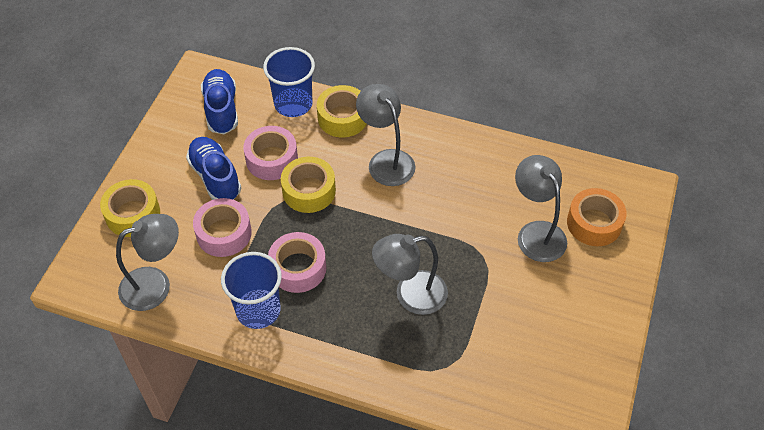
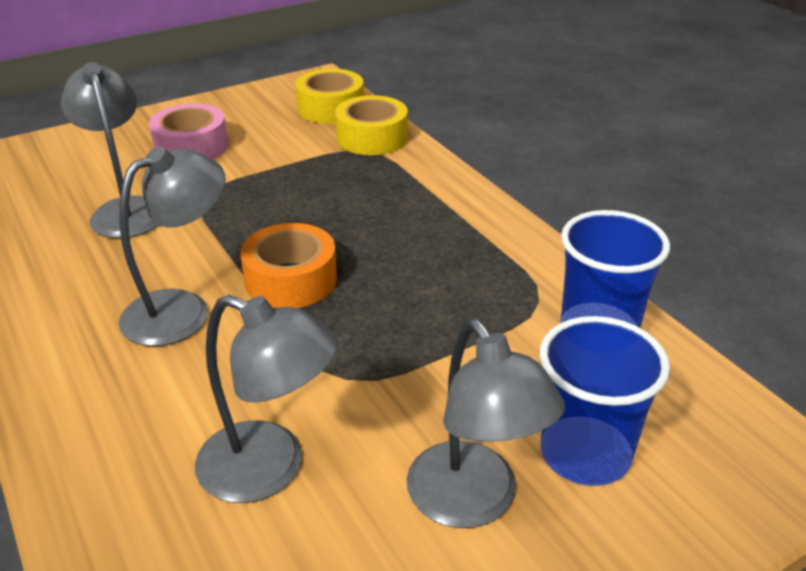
blue shoe: [186,137,241,200] [201,69,238,134] = 2 -> none = 0
pink tape: [193,198,252,257] [243,126,298,180] [268,232,326,293] = 3 -> [149,104,228,160] = 1
yellow tape: [100,179,160,237] [281,157,336,213] [317,85,366,137] = 3 -> [295,69,364,123] [335,95,408,155] = 2

